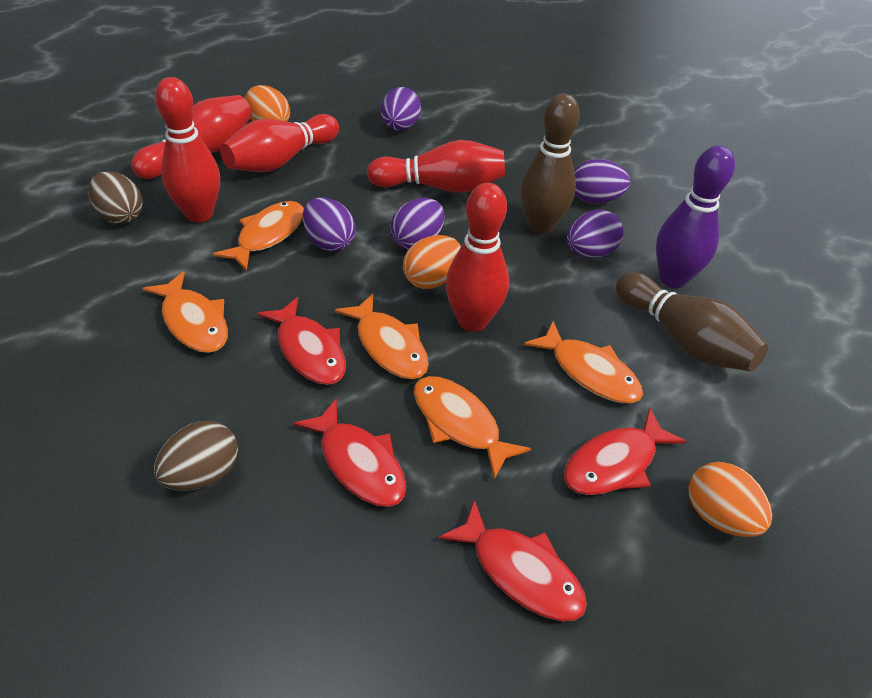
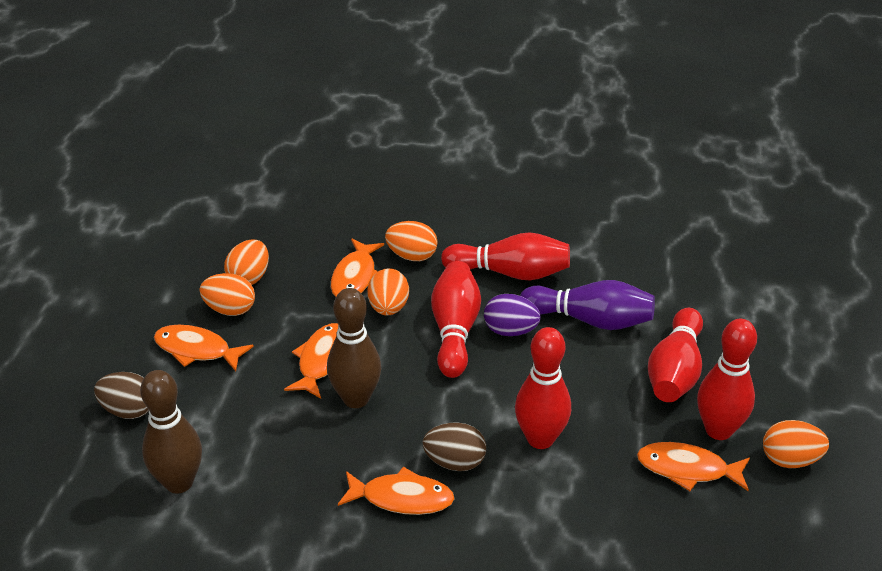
orange egg: [245,85,290,122] [403,235,461,289] [689,462,772,537] = 3 -> [200,273,255,316] [224,240,269,285] [367,268,409,315] [385,221,438,261] [763,420,829,468] = 5
purple egg: [303,197,356,251] [381,87,421,130] [390,198,444,250] [567,210,623,258] [574,159,630,204] = 5 -> [484,294,541,336] = 1
red fish: [257,297,346,385] [294,398,406,507] [438,499,587,621] [564,408,687,495] = 4 -> none = 0

